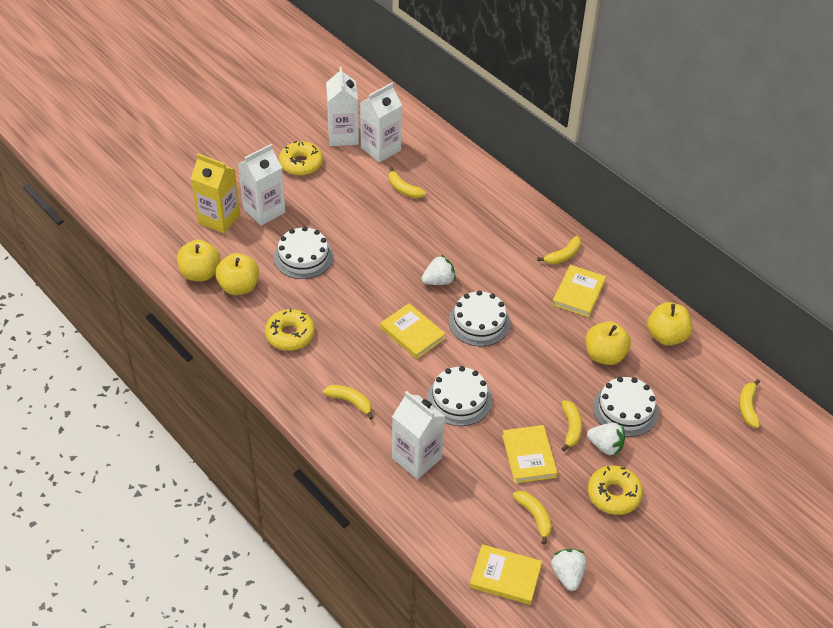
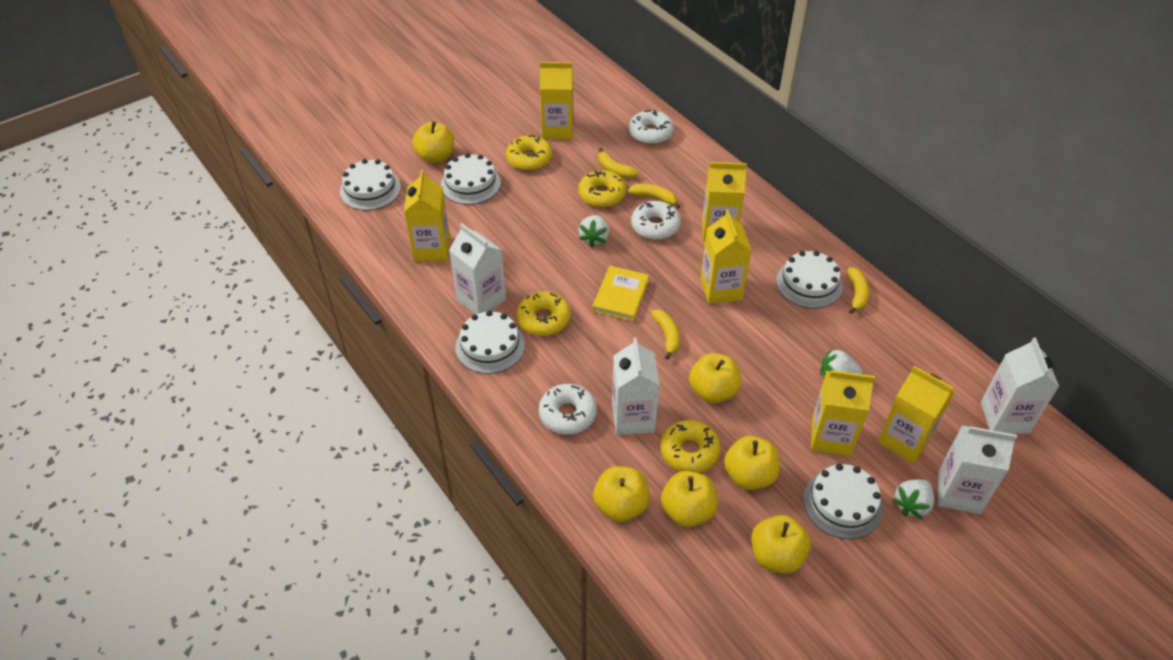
white cake: [274,227,333,279] [427,366,492,426] [449,290,511,346] [593,377,659,437] = 4 -> [340,159,401,211] [441,153,501,205] [455,310,525,374] [776,251,843,309] [803,464,883,539] = 5
white donut: none = 0 -> [539,384,597,435] [629,110,674,145] [631,201,681,240] = 3
yellow apple: [177,240,220,281] [215,253,259,295] [586,321,631,365] [647,302,692,346] = 4 -> [412,121,454,163] [593,466,650,522] [661,471,718,527] [689,353,741,404] [724,436,780,490] [752,515,811,574] = 6
yellow banana: [323,385,373,420] [389,167,426,198] [513,491,552,545] [537,236,581,265] [562,400,582,451] [739,379,760,428] = 6 -> [598,148,639,178] [628,184,680,208] [651,310,680,360] [847,268,869,314] = 4
yellow book: [380,303,446,359] [470,544,542,605] [502,425,558,483] [552,265,606,317] = 4 -> [593,266,649,321] = 1
yellow carton: [191,154,240,233] = 1 -> [404,170,450,261] [540,62,574,140] [700,210,752,304] [702,162,747,242] [811,370,875,456] [878,366,955,463] = 6
yellow donut: [265,309,315,351] [279,141,323,176] [588,465,643,515] = 3 -> [506,135,552,171] [517,291,571,336] [578,170,626,207] [661,420,721,473] = 4

